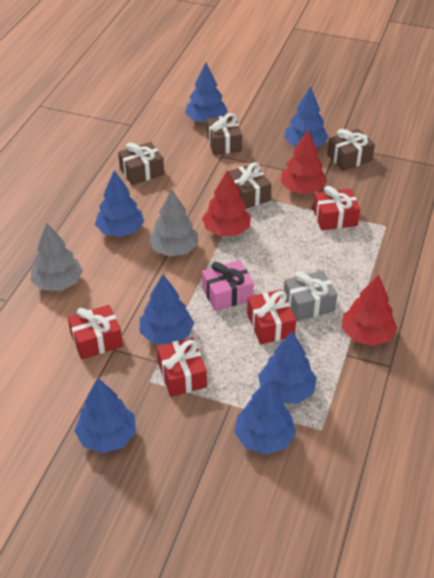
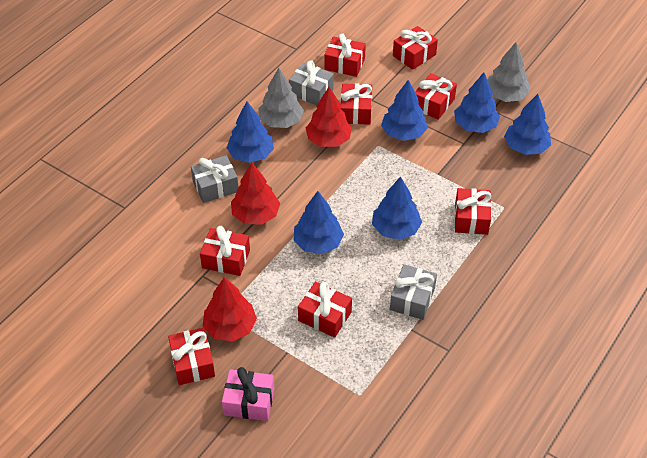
blue tree: [74,378,136,453] [95,170,144,237] [140,274,194,344] [185,62,228,123] [234,379,296,455] [258,331,317,404] [284,86,329,147] = 7 -> [227,102,274,163] [294,191,344,254] [372,176,422,240] [381,80,428,141] [454,72,500,133] [504,94,551,155] = 6
brown gift: [118,142,164,185] [206,113,242,155] [228,162,272,209] [327,129,375,171] = 4 -> none = 0
grey gift: [284,270,337,321] = 1 -> [191,155,238,203] [289,60,334,105] [390,264,437,320] = 3
red gift: [68,305,123,360] [157,337,207,397] [247,290,296,344] [313,186,360,230] = 4 -> [168,328,215,385] [200,226,250,276] [298,282,352,338] [324,33,366,77] [341,83,372,125] [393,26,438,70] [415,73,457,120] [455,188,491,235] = 8

